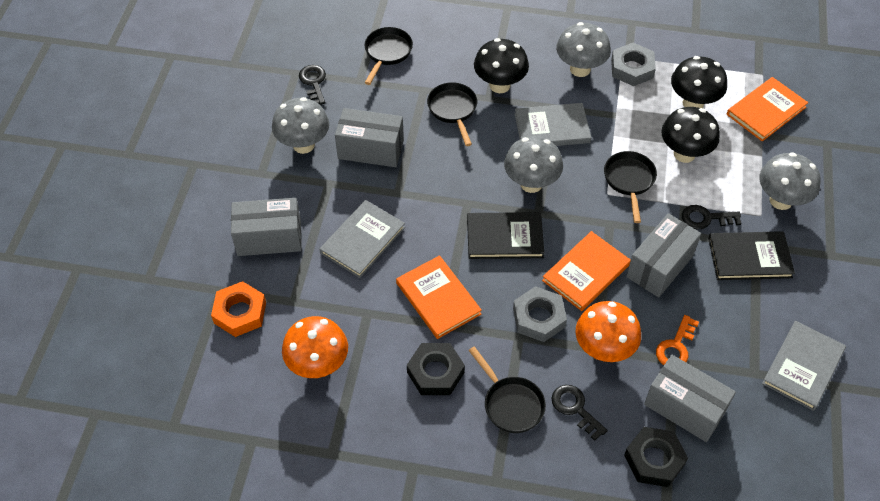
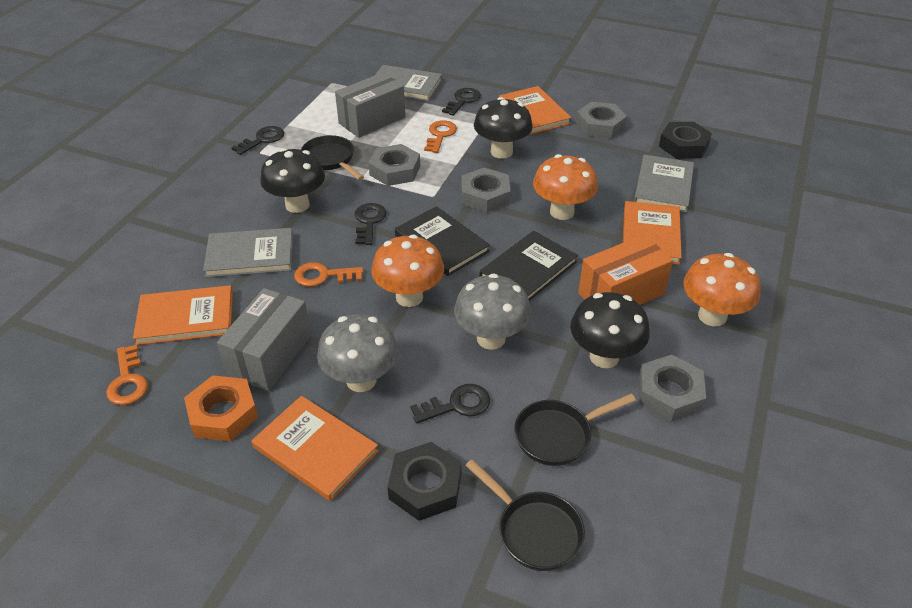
black key: [299,65,326,105] [552,385,608,441] [682,205,742,229] = 3 -> [231,126,284,155] [355,203,386,245] [410,384,490,423] [442,88,481,116] = 4
black pan: [365,27,413,85] [427,82,477,146] [468,346,546,433] [604,151,657,223] = 4 -> [301,135,364,180] [465,459,585,571] [514,394,636,466] = 3
grey box: [231,198,302,256] [335,108,404,167] [626,213,701,297] [644,355,736,442] = 4 -> [217,288,311,391] [335,72,405,138] = 2
grey mushroom: [272,97,329,154] [504,136,563,193] [556,22,611,77] [759,152,820,210] = 4 -> [317,314,398,392] [454,274,531,350] = 2
grey nut: [513,286,567,342] [611,43,656,86] = 2 -> [368,144,420,186] [461,167,511,213] [576,102,627,139] [639,355,706,422] = 4
orange book: [396,255,482,339] [542,231,631,311] [727,77,808,141] = 3 -> [133,285,233,345] [252,396,379,501] [499,86,571,135] [623,201,682,265] = 4
orange box: none = 0 -> [578,235,673,305] = 1
orange key: [656,315,699,365] = 1 -> [106,345,148,405] [294,262,363,287] [424,120,457,153] = 3
orange mushroom: [282,316,348,378] [576,301,641,362] = 2 -> [371,235,444,307] [533,154,598,220] [683,253,760,327] = 3

